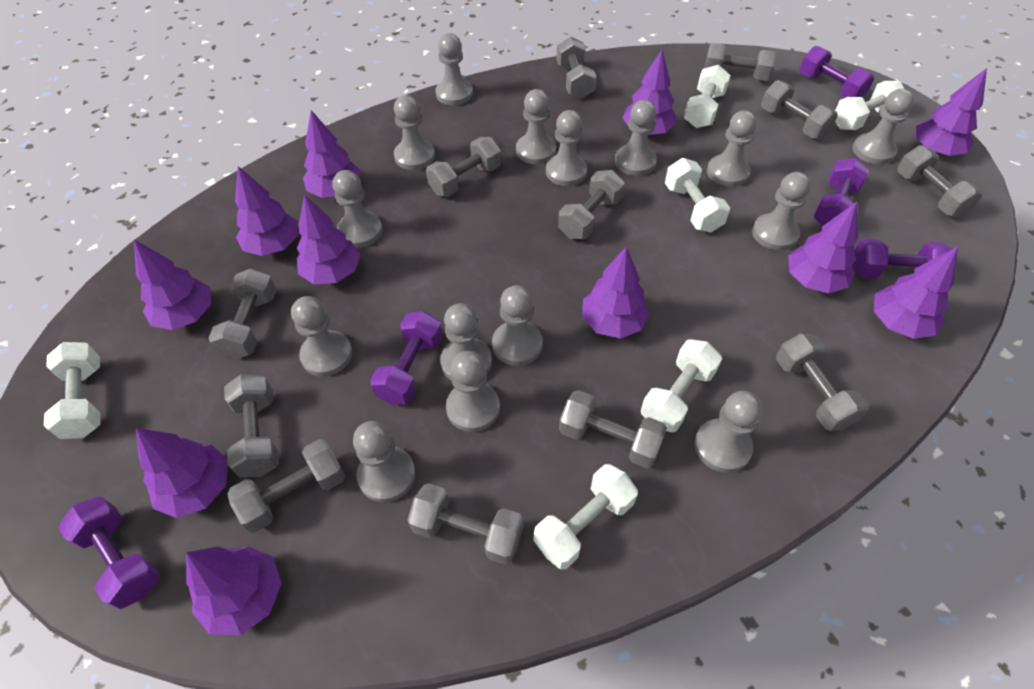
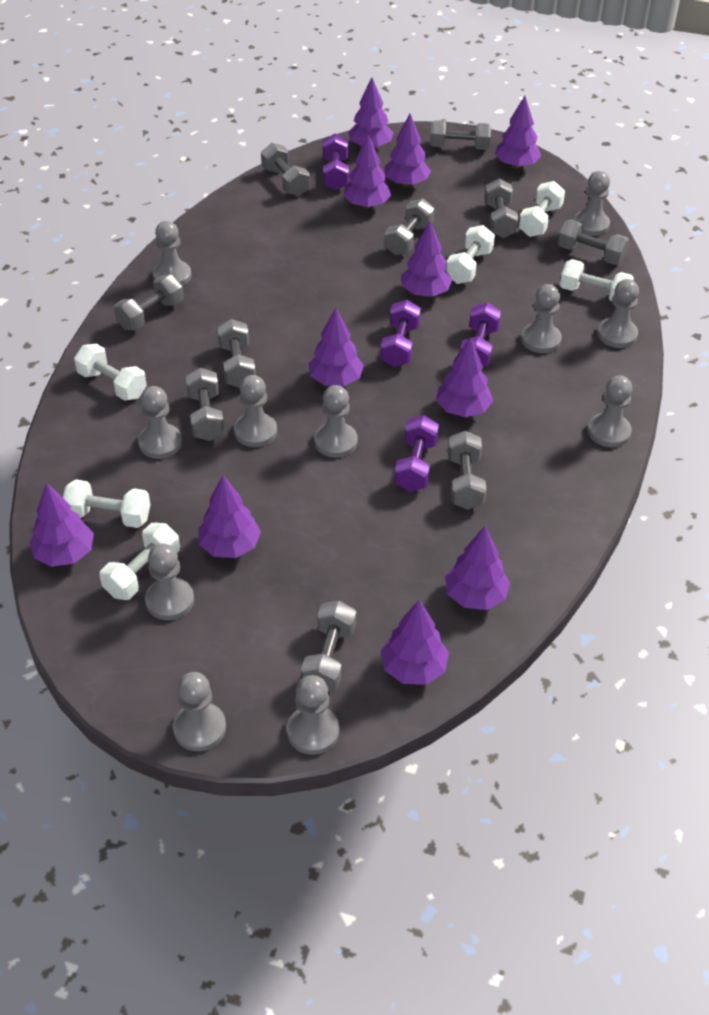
grey dumbbell: [209,268,276,359] [224,374,279,477] [227,439,345,533] [407,483,524,565] [426,137,501,197] [556,36,596,99] [558,170,625,239] [559,390,667,469] [704,43,777,81] [761,80,838,139] [776,333,869,431] [897,145,982,217] = 12 -> [114,275,184,330] [186,368,224,441] [217,319,256,388] [261,143,310,196] [301,600,356,691] [384,198,435,255] [430,120,491,150] [448,431,487,510] [484,179,519,238] [558,220,629,265] = 10
grey pawn: [291,296,352,377] [332,170,383,248] [353,421,415,503] [394,95,435,170] [435,33,473,106] [440,303,492,380] [446,351,500,432] [492,285,543,366] [516,89,556,164] [546,110,587,186] [615,100,657,176] [694,391,762,473] [707,110,757,187] [752,172,811,250] [852,89,914,164] = 15 -> [138,386,182,459] [145,544,194,620] [153,221,191,286] [173,672,226,751] [234,375,277,447] [287,675,340,755] [314,385,358,458] [521,284,562,353] [574,171,610,236] [588,375,633,447] [597,279,639,348] = 11
purple dumbbell: [58,496,160,609] [370,311,443,405] [799,46,874,98] [813,158,869,226] [853,238,953,279] = 5 -> [323,134,349,190] [380,300,421,367] [394,415,439,492] [460,302,501,367] = 4

